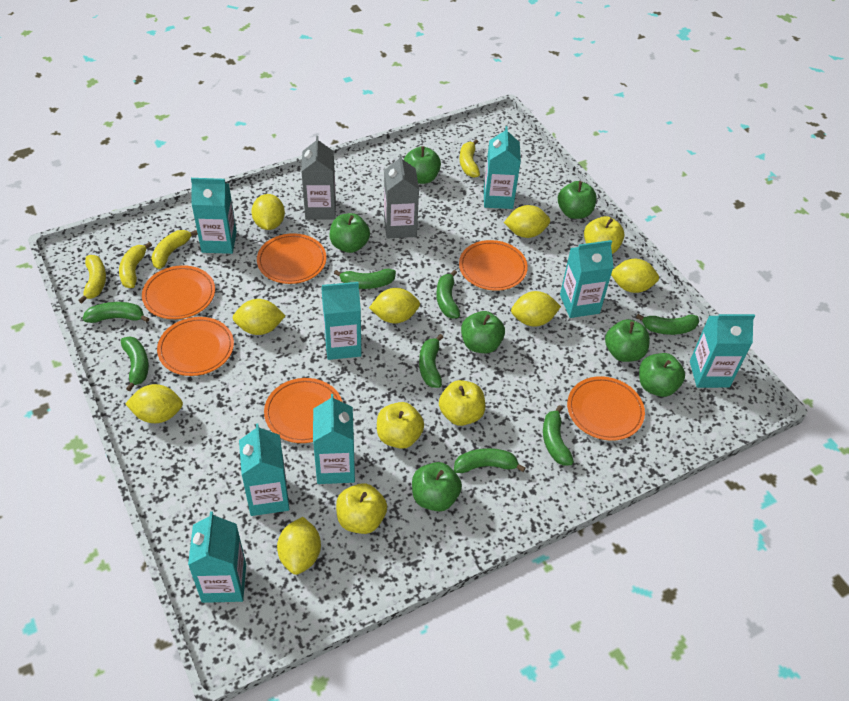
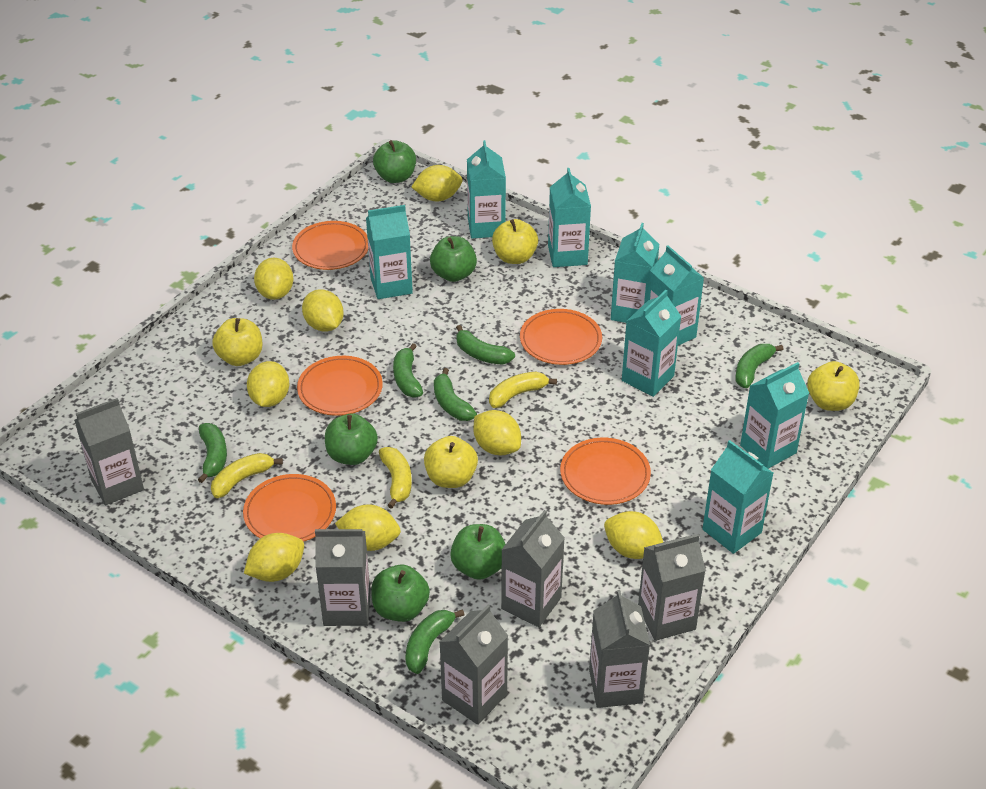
green apple: [330,213,370,253] [404,146,441,184] [412,462,462,511] [461,311,505,353] [558,181,596,219] [605,319,650,362] [639,353,685,397] = 7 -> [325,414,378,465] [371,565,430,622] [373,140,416,183] [430,236,477,282] [450,524,505,580] = 5
green banana: [82,302,149,323] [121,336,149,391] [334,269,396,289] [419,334,443,388] [436,270,460,318] [454,448,526,473] [543,405,574,466] [636,314,699,335] = 8 -> [198,423,227,483] [393,343,423,398] [406,609,465,674] [434,368,477,421] [456,325,515,365] [735,344,783,388] = 6
grey carton: [301,136,336,220] [384,154,419,239] = 2 -> [74,398,144,505] [315,529,371,626] [440,605,508,725] [501,510,565,627] [589,590,650,708] [638,534,706,641] = 6
orange plate: [142,265,215,319] [157,317,234,376] [257,233,326,284] [264,378,342,443] [459,240,528,291] [567,376,645,441] = 6 -> [243,474,336,542] [292,221,368,270] [297,356,383,416] [520,309,602,365] [560,438,651,505] = 5
yellow banana: [78,255,106,303] [119,242,152,288] [151,230,198,269] [460,139,480,178] = 4 -> [211,453,283,498] [379,447,412,509] [489,372,557,408] = 3

